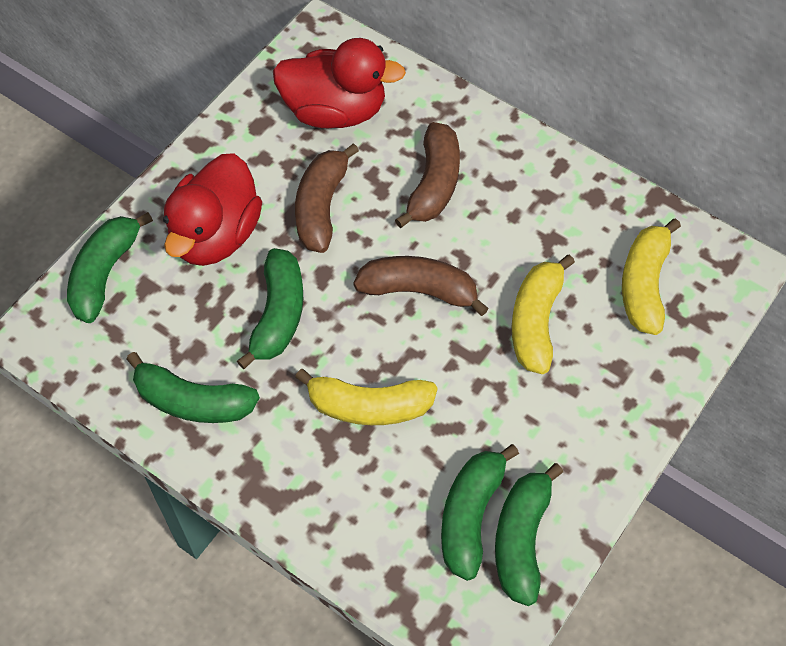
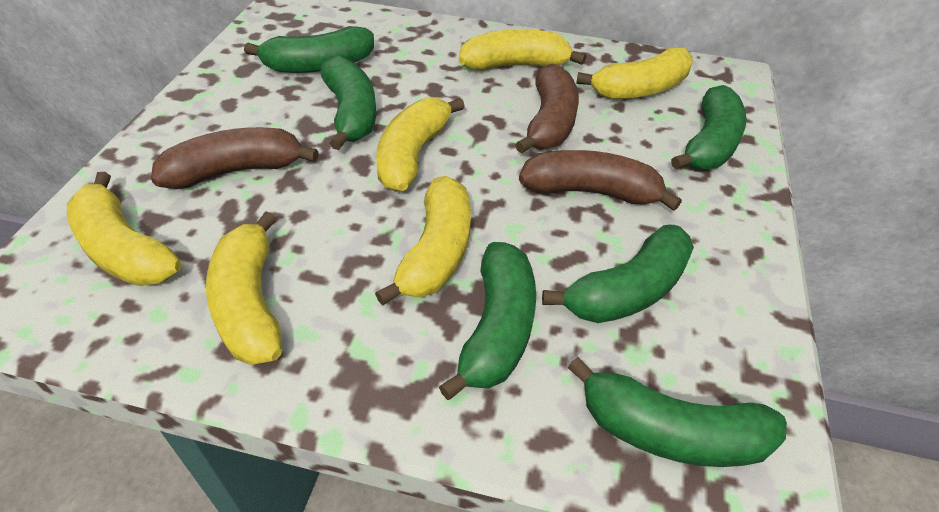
green banana: [67,212,153,323] [126,352,260,423] [237,248,303,369] [441,444,519,581] [495,463,563,606] = 5 -> [244,26,374,73] [320,56,376,150] [439,242,536,400] [542,225,694,323] [568,357,787,467] [671,85,747,170] = 6
red duck: [163,153,262,266] [273,38,406,128] = 2 -> none = 0
yellow banana: [295,369,437,425] [512,254,575,374] [622,218,681,335] = 3 -> [67,172,181,286] [206,211,282,365] [375,176,471,306] [376,97,465,192] [459,29,586,71] [576,47,693,99] = 6

